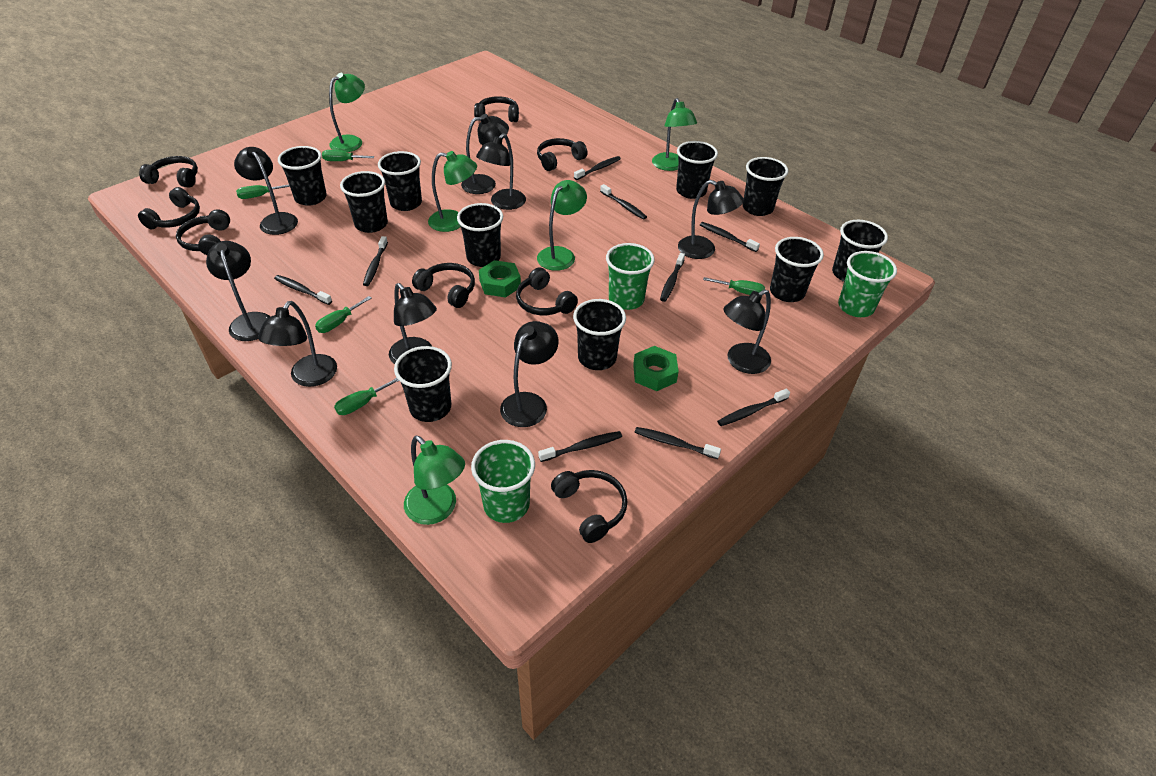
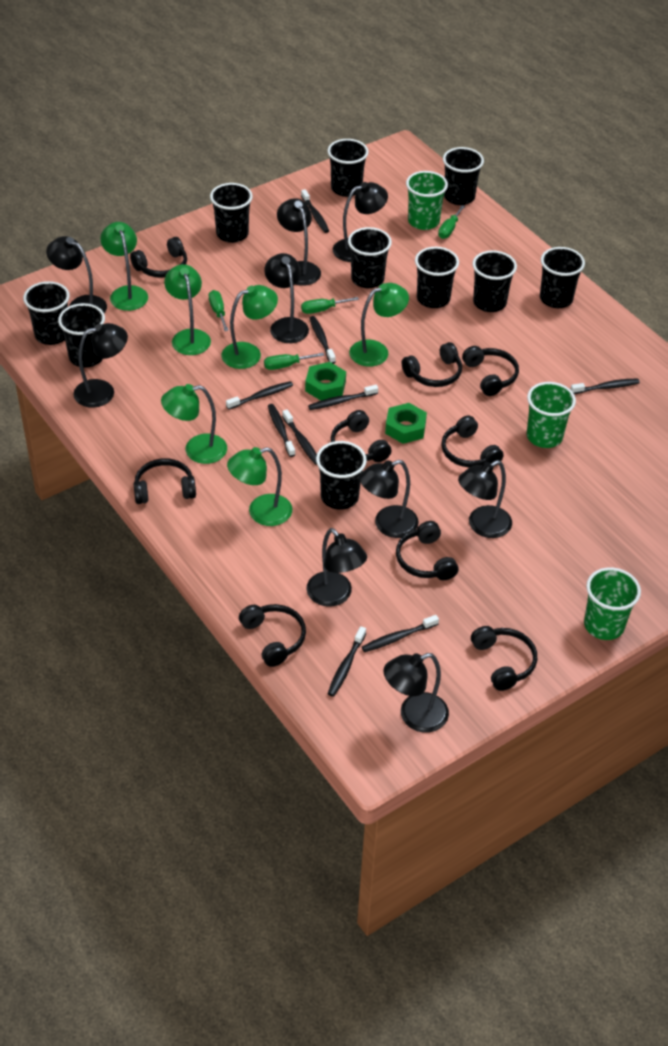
black headphones: [138,187,200,229] [139,156,198,188] [176,209,230,255] [412,263,475,308] [474,96,519,122] [516,267,578,315] [537,138,587,171] [551,470,627,543] = 8 -> [130,237,187,278] [133,458,196,504] [239,604,306,667] [331,410,391,462] [396,521,459,580] [402,342,462,387] [441,415,504,467] [462,346,519,396] [471,626,537,691] = 9
green lamp: [329,73,365,152] [404,436,465,525] [428,151,477,232] [537,180,587,271] [652,98,697,171] = 5 -> [100,222,148,311] [161,384,227,464] [164,264,211,355] [221,285,278,369] [227,447,292,526] [349,283,409,367] = 6
green screwdriver: [236,184,290,199] [315,296,372,333] [322,150,374,161] [334,378,399,415] [703,277,765,295] = 5 -> [209,290,229,331] [264,353,324,370] [301,297,359,314] [438,205,465,239] = 4

